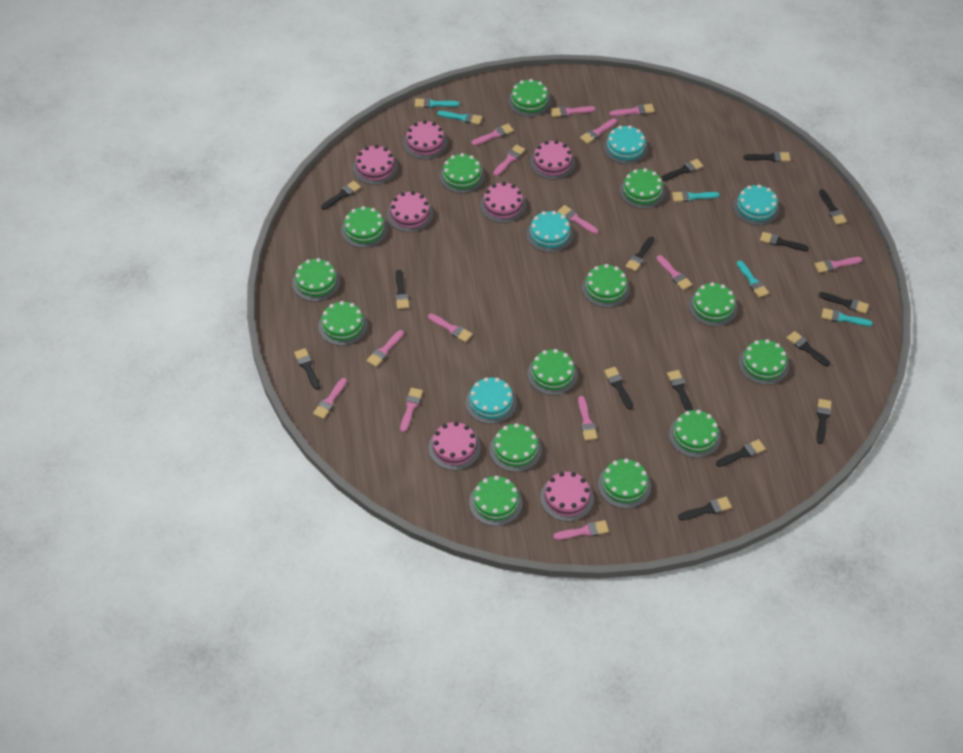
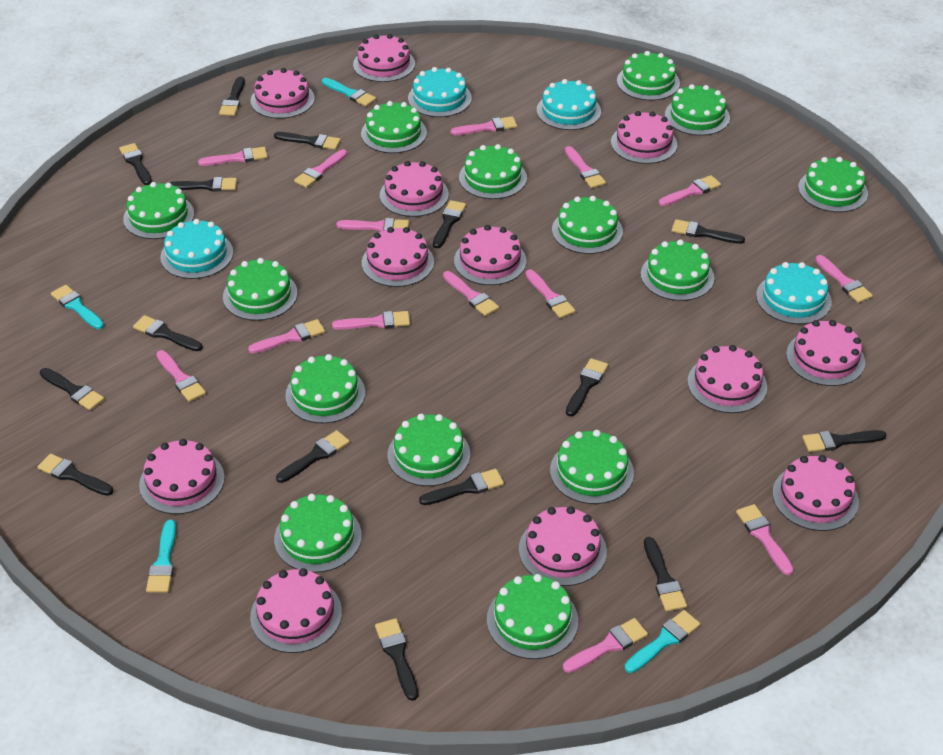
pink cake: [353,145,398,185] [387,191,433,232] [403,120,448,159] [428,422,481,470] [480,182,526,223] [530,140,575,180] [540,472,594,521] = 7 -> [139,439,225,514] [250,68,315,119] [250,568,342,653] [353,34,415,82] [362,227,434,287] [380,161,449,217] [454,225,526,285] [519,506,607,586] [611,111,677,164] [688,345,767,413] [772,455,859,531] [786,320,865,386] = 12
turquoise brush: [415,98,460,108] [437,111,482,125] [672,191,720,202] [737,260,769,298] [821,308,873,326] = 5 -> [51,285,104,329] [146,520,176,593] [322,78,376,106] [625,610,700,673] = 4

